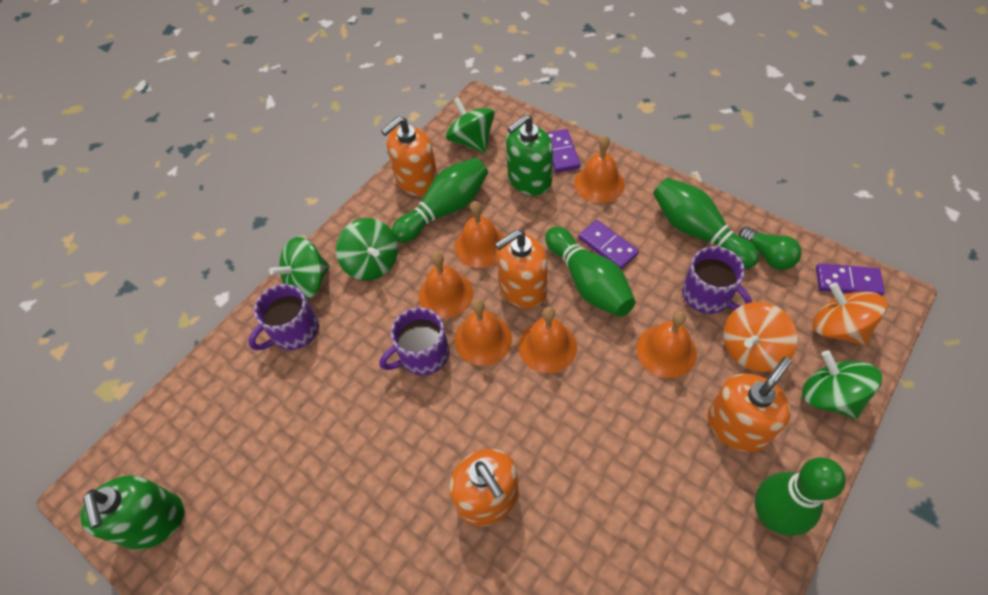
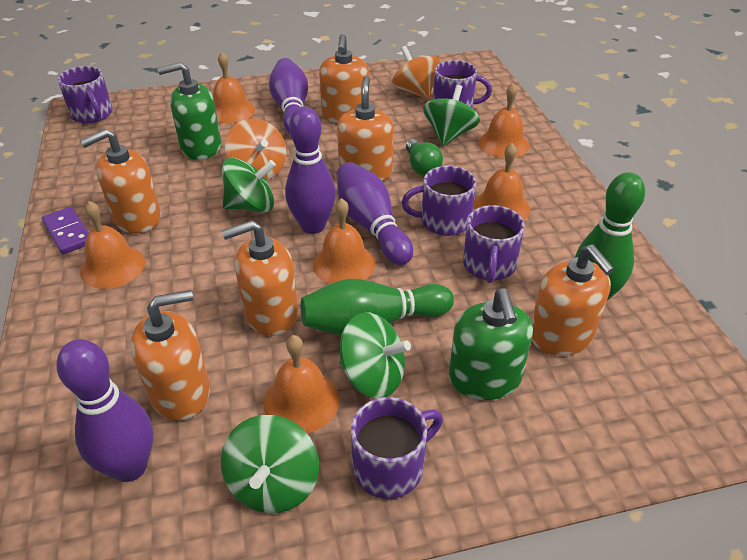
green bowling pin: [392,158,488,243] [545,227,636,317] [653,178,759,269] [755,457,846,536] = 4 -> [301,279,454,336] [575,172,645,301] = 2
orange soap dispenser: [381,116,438,196] [449,449,518,526] [495,229,548,309] [708,357,792,452] = 4 -> [80,129,161,233] [131,290,210,420] [222,220,298,336] [319,34,369,123] [337,76,394,181] [531,245,615,356] = 6
purple bowling pin: none = 0 -> [56,339,153,482] [269,58,308,134] [285,107,336,234] [337,162,413,265] = 4
purple domino: [547,129,581,173] [578,220,639,269] [816,263,885,296] = 3 -> [42,207,89,254] = 1
purple mug: [248,284,319,350] [379,307,449,375] [682,246,752,314] = 3 -> [58,66,113,123] [351,397,443,499] [402,166,476,236] [433,60,492,108] [463,205,525,283] = 5

